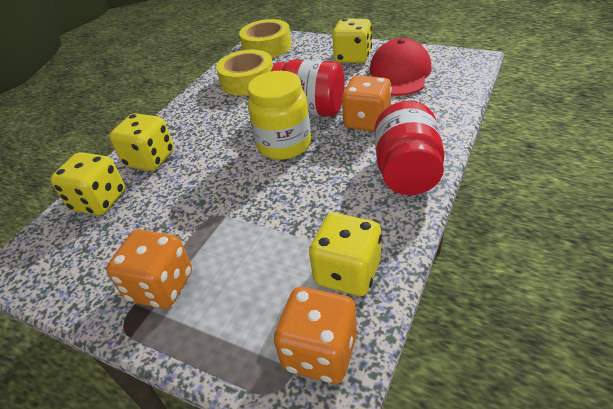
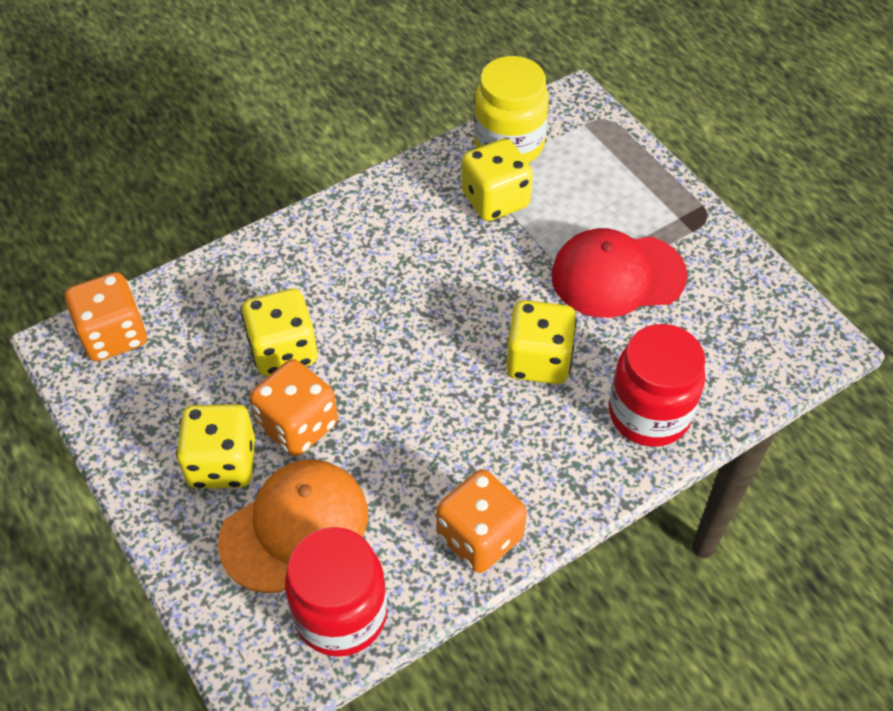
orange cap: none = 0 -> [218,459,368,593] = 1
yellow tape: [216,50,273,96] [239,19,292,58] = 2 -> none = 0

